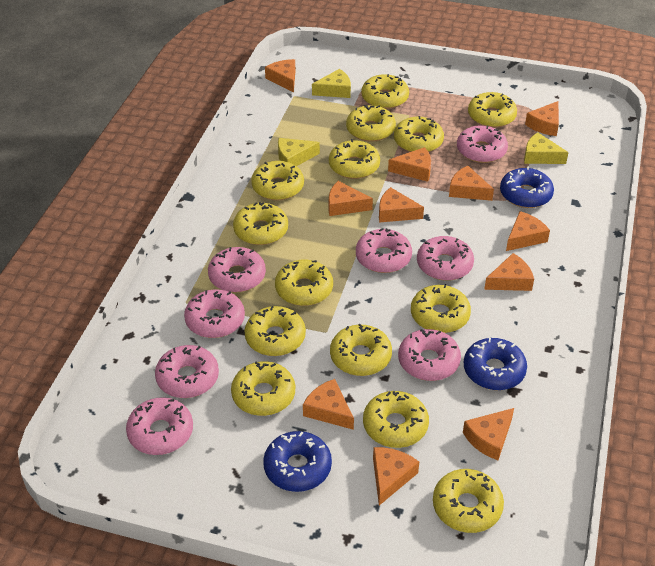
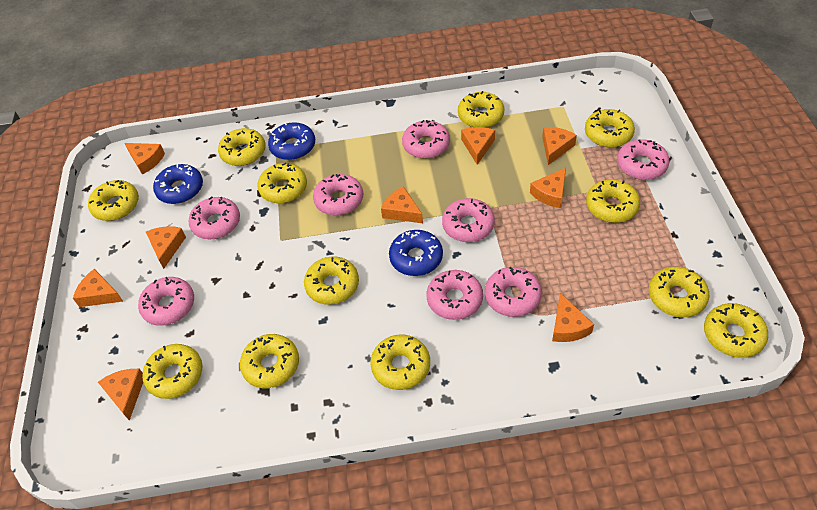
orange cheese: [265,59,295,92] [303,379,354,430] [329,181,373,216] [373,447,419,505] [379,187,424,222] [388,147,431,182] [449,166,494,201] [463,408,514,460] [484,253,534,291] [506,211,550,251] [525,101,559,136] = 11 -> [73,269,123,307] [98,369,143,421] [124,143,165,175] [146,226,186,269] [381,186,423,223] [461,127,495,165] [530,168,566,208] [542,127,577,165] [552,293,594,342] = 9
yellow cheese: [278,138,320,166] [312,69,351,98] [524,132,569,164] = 3 -> none = 0
yellow donut: [231,361,295,416] [233,202,288,245] [244,306,306,356] [251,161,304,201] [275,260,333,306] [329,139,380,179] [330,324,392,376] [346,104,396,142] [361,74,409,109] [363,391,429,448] [394,116,444,152] [411,284,471,333] [433,469,504,533] [468,92,517,128] = 14 -> [88,180,139,221] [142,344,203,399] [218,128,266,166] [240,334,299,388] [257,163,307,203] [304,257,359,305] [370,335,430,390] [458,91,505,128] [585,109,635,147] [586,179,640,223] [649,267,709,318] [704,303,768,358] = 12

